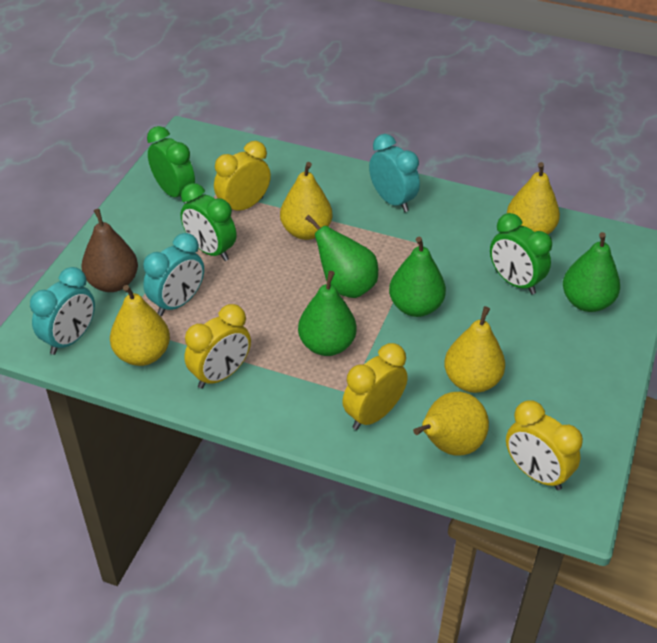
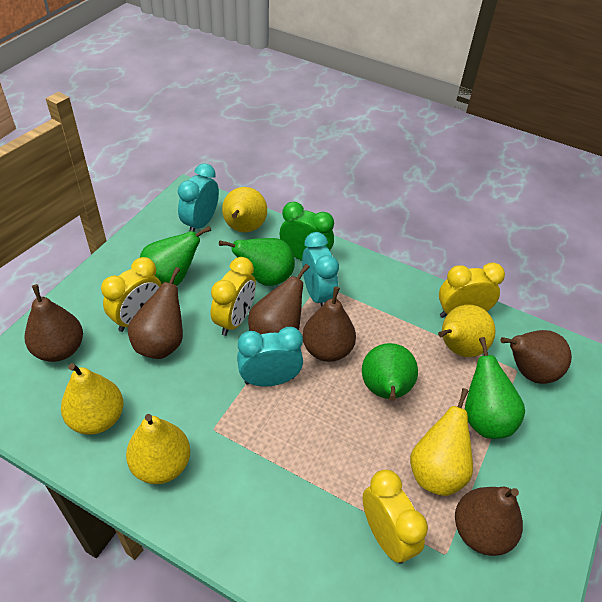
brown pear: [81,209,138,292] = 1 -> [25,284,83,362] [128,267,183,359] [248,264,310,334] [302,287,356,362] [455,487,523,556] [501,330,572,384] = 6
green clock: [147,126,195,204] [181,183,237,261] [490,213,552,294] = 3 -> [280,202,334,261] = 1

